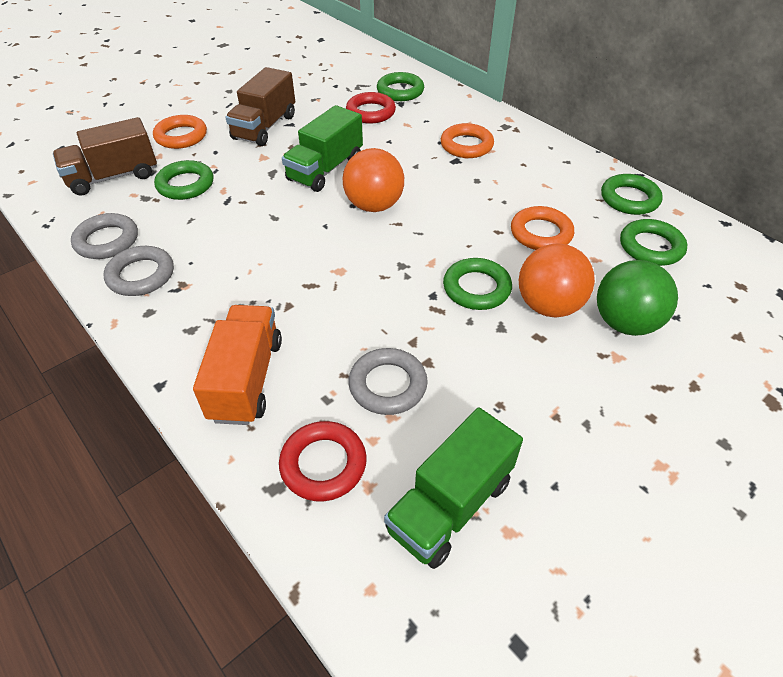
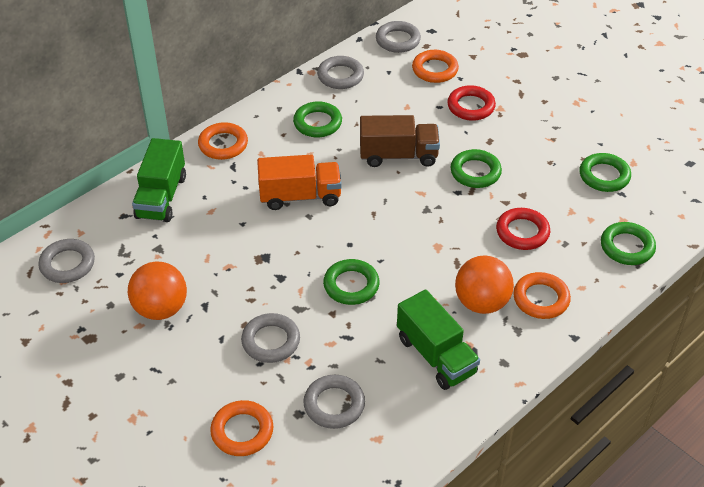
brown truck: [53,117,157,196] [225,67,295,146] = 2 -> [360,115,440,167] = 1
green ball: [597,260,678,336] = 1 -> none = 0
grey ring: [71,213,138,259] [104,246,174,296] [349,348,428,415] = 3 -> [38,239,95,283] [241,313,300,363] [303,375,365,429] [317,56,364,89] [376,21,421,53] = 5
orange ring: [153,115,207,149] [441,123,494,158] [511,206,574,250] = 3 -> [198,122,248,160] [210,400,273,456] [412,50,459,83] [513,272,571,319] = 4

